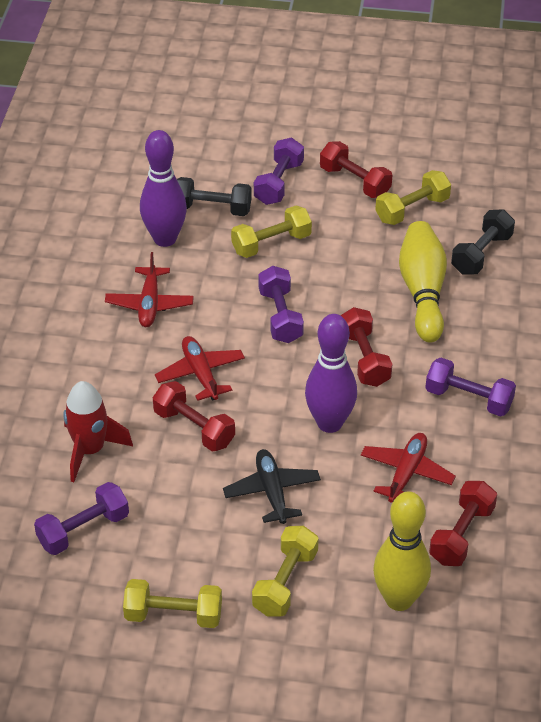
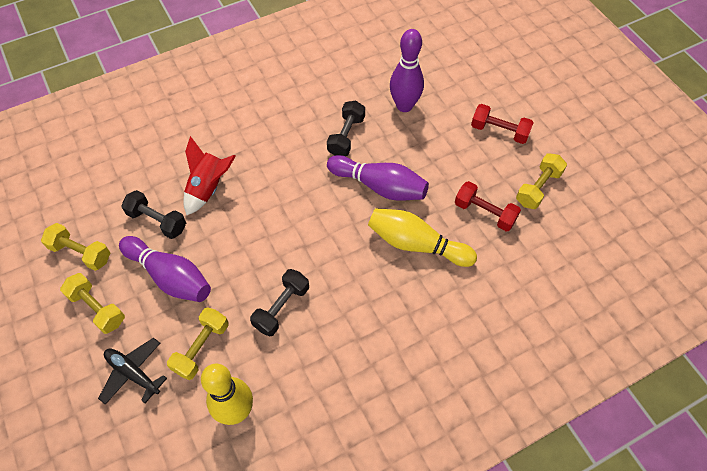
black dumbbell: [177,177,252,216] [451,209,515,274] = 2 -> [121,190,186,239] [250,269,309,337] [327,101,365,156] = 3
purple bowling pin: [140,130,187,247] [305,314,357,433] = 2 -> [119,236,211,302] [327,155,429,201] [390,29,424,112] = 3
purple dumbbell: [34,482,129,555] [254,138,304,205] [258,266,304,343] [425,358,516,417] = 4 -> none = 0
red dumbbell: [153,381,235,451] [320,141,392,198] [340,307,392,387] [429,481,497,566] = 4 -> [455,181,521,231] [471,104,534,144] = 2
red plane: [105,252,194,327] [155,336,245,401] [361,433,456,502] = 3 -> none = 0

